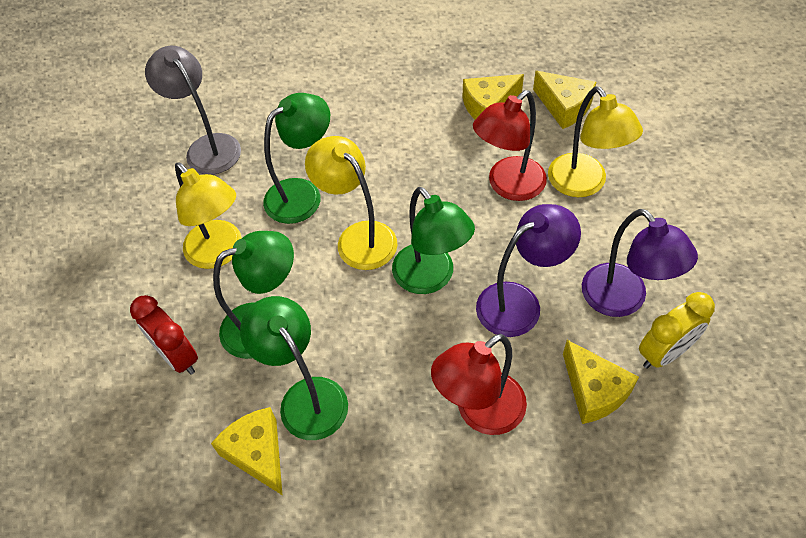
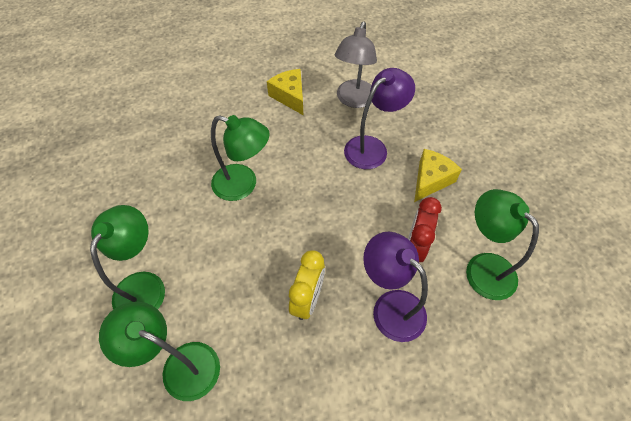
red lamp: [431,334,527,435] [473,90,547,201] = 2 -> none = 0
yellow cheese: [211,407,283,496] [463,74,524,119] [533,71,596,129] [563,340,639,424] = 4 -> [267,69,303,115] [414,149,462,202] = 2
yellow lamp: [175,162,242,269] [305,136,397,270] [548,87,643,197] = 3 -> none = 0

